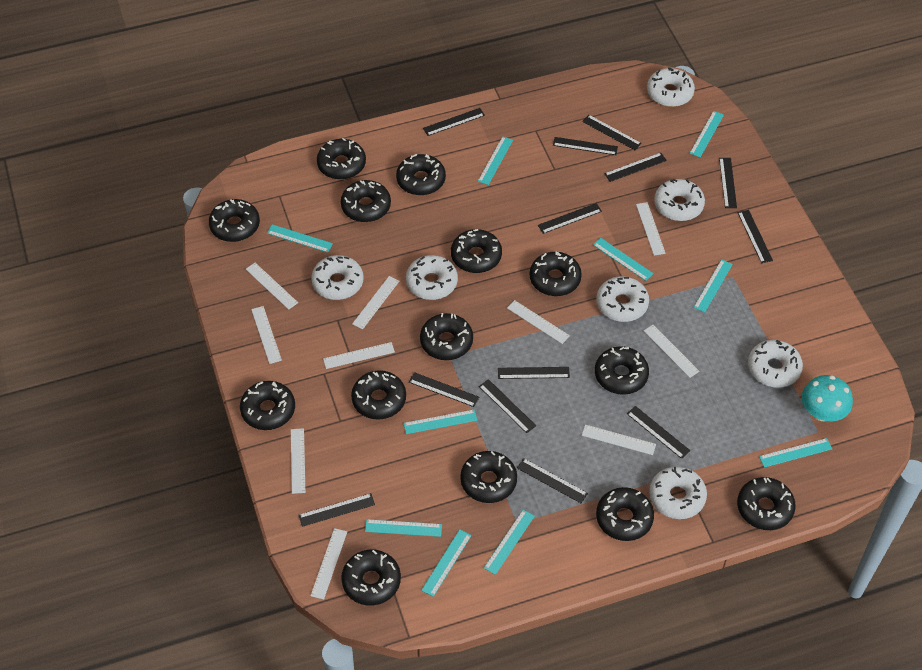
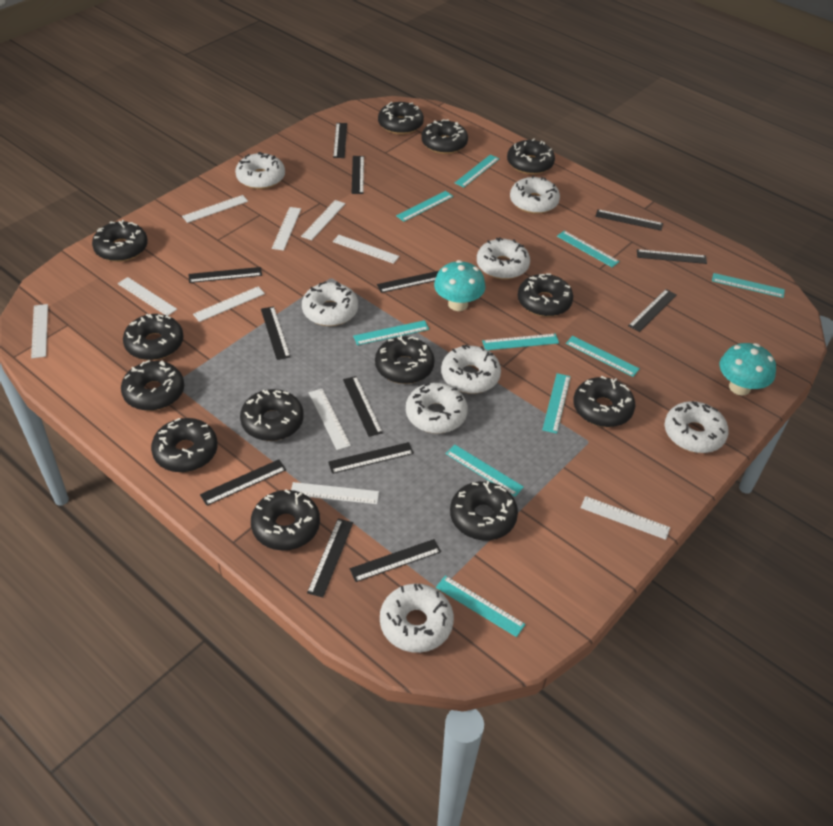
black donut: [209,199,260,242] [240,381,295,430] [317,138,366,179] [341,180,391,222] [341,549,401,606] [351,370,406,420] [396,154,446,195] [420,313,473,360] [451,229,502,273] [460,451,517,503] [530,251,582,296] [595,346,649,395] [596,487,654,541] [737,477,796,530] = 14 -> [92,220,148,262] [121,360,184,411] [123,314,184,360] [151,418,218,472] [240,389,304,441] [251,489,320,551] [375,335,435,384] [378,102,424,134] [421,119,468,154] [450,481,518,540] [507,138,555,175] [518,273,573,317] [573,376,635,427] = 13
turquoise mushroom: [802,375,853,421] = 1 -> [434,260,486,311] [720,343,776,396] = 2
white donut: [311,255,364,300] [406,255,458,300] [596,276,649,322] [647,68,695,107] [649,466,707,519] [654,179,705,221] [748,340,803,388] = 7 -> [235,152,285,189] [302,281,358,326] [380,584,454,653] [406,383,468,434] [441,345,501,394] [477,237,530,279] [510,175,560,214] [665,401,729,453] = 8

